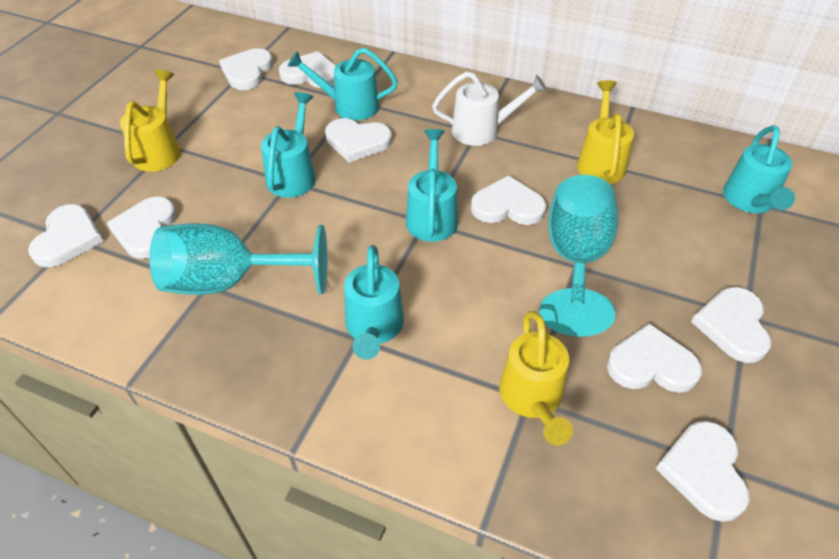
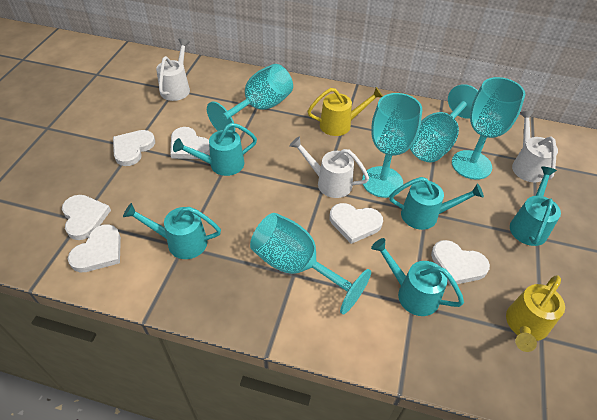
turquoise goblet: [150,223,327,295] [539,175,618,337] = 2 -> [207,64,293,132] [250,213,371,315] [362,93,422,198] [410,84,478,162] [452,77,525,180] = 5
white heart: [28,204,103,267] [107,197,177,259] [219,48,273,90] [279,51,336,88] [325,118,392,163] [471,175,546,225] [607,323,702,393] [656,421,749,522] [691,287,771,363] = 9 -> [62,195,111,240] [68,224,121,272] [113,130,155,166] [170,127,210,159] [330,203,383,244] [431,240,490,286] = 6
white watering can: [432,72,547,146] = 1 -> [156,38,190,101] [289,136,369,198] [512,111,558,182] = 3
yellow watering can: [120,70,181,172] [499,311,573,446] [577,80,634,184] = 3 -> [307,87,383,136] [506,275,565,352] = 2

